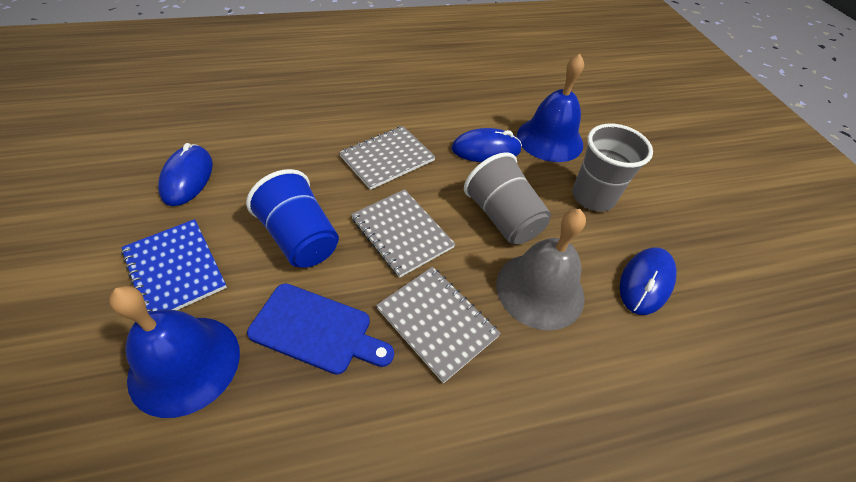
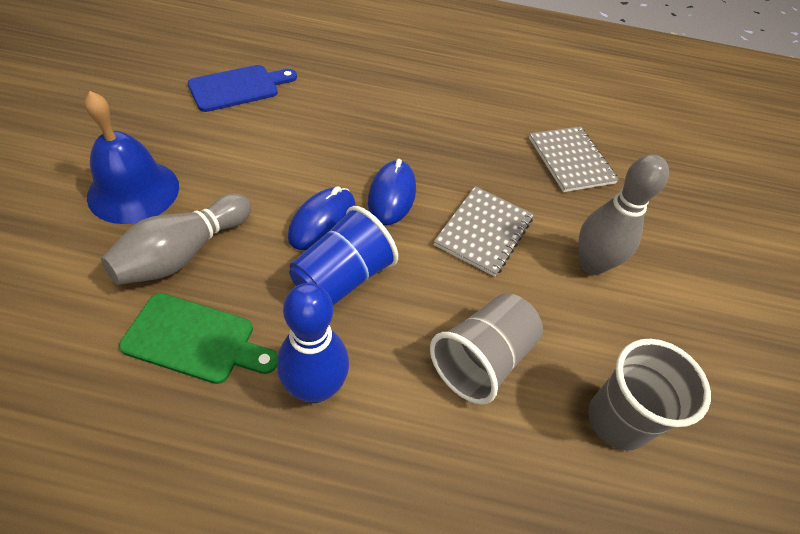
blue bell: [109,286,240,418] [517,54,584,162] = 2 -> [84,91,179,224] = 1
blue bowling pin: none = 0 -> [277,283,349,403] = 1
blue mouse: [158,143,213,206] [451,128,522,162] [620,247,677,315] = 3 -> [288,186,355,250] [368,159,416,225] = 2
blue notebook: [121,219,227,313] = 1 -> none = 0
green cutting board: none = 0 -> [119,293,278,384] = 1
grey bell: [496,209,586,331] = 1 -> none = 0
grey bowling pin: none = 0 -> [101,193,251,285] [578,155,669,275] = 2
grey notebook: [339,126,436,190] [351,189,455,278] [376,267,501,383] = 3 -> [434,186,534,277] [529,126,619,192] = 2

